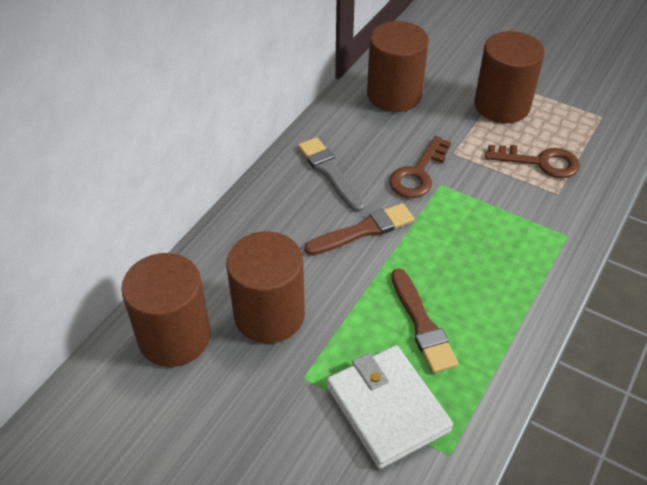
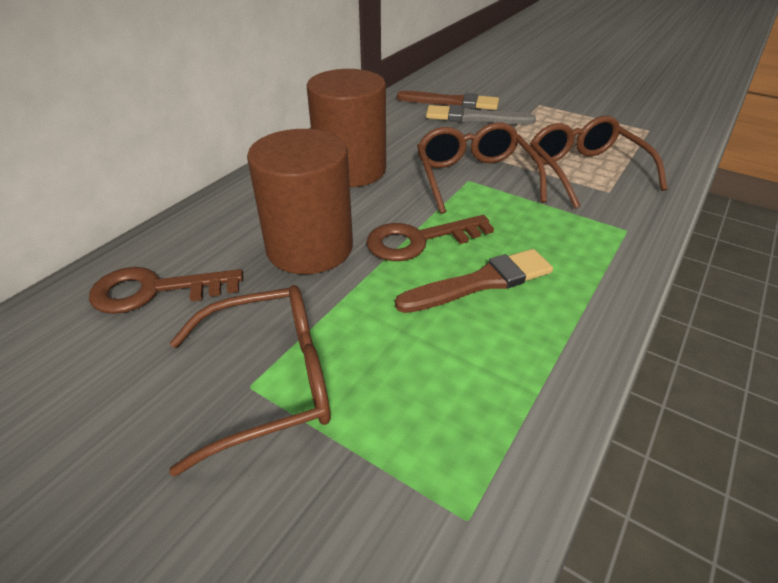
brown cylinder: [121,253,211,367] [226,231,305,343] [367,21,429,112] [474,31,545,123] = 4 -> [247,129,353,274] [307,69,386,187] = 2
brown glasses: none = 0 -> [169,285,331,477] [417,122,547,214] [530,116,667,209] = 3
white wallet: [327,345,453,469] = 1 -> none = 0

